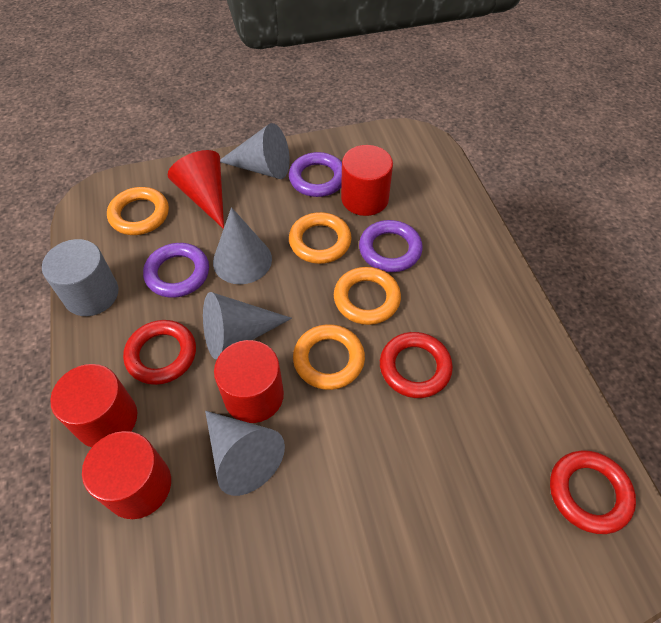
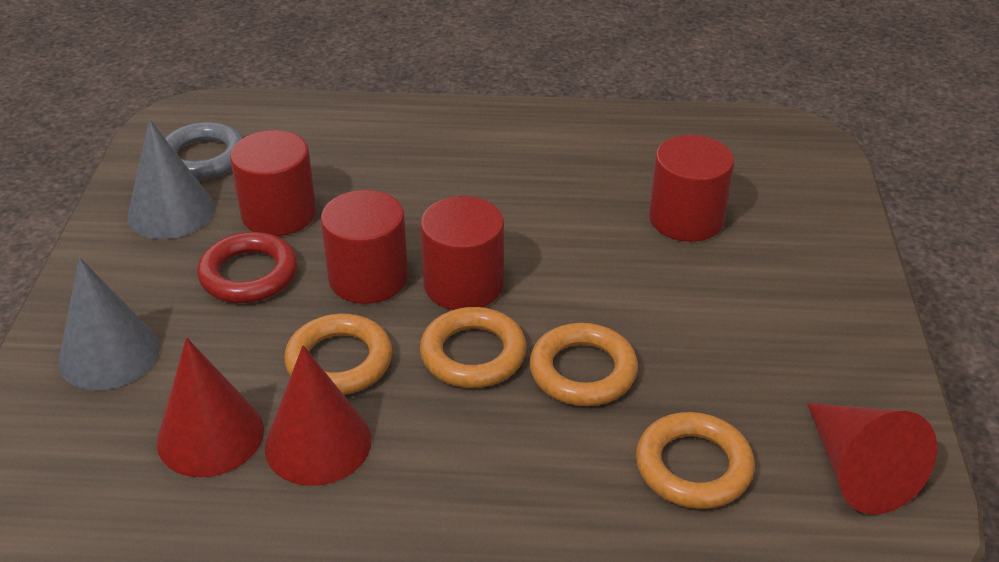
grey cone: [203,292,292,360] [205,411,285,496] [213,207,272,284] [220,123,290,179] = 4 -> [59,257,160,390] [128,119,215,239] = 2
grey cylinder: [42,239,118,316] = 1 -> none = 0
grey ring: none = 0 -> [165,122,243,180] = 1
purple ring: [143,243,209,298] [289,152,342,197] [359,220,423,272] = 3 -> none = 0
red cone: [167,150,224,229] = 1 -> [157,337,264,477] [264,345,372,486] [807,403,937,515] = 3
red ring: [123,320,196,385] [380,332,453,398] [550,450,636,534] = 3 -> [197,232,298,303] = 1

